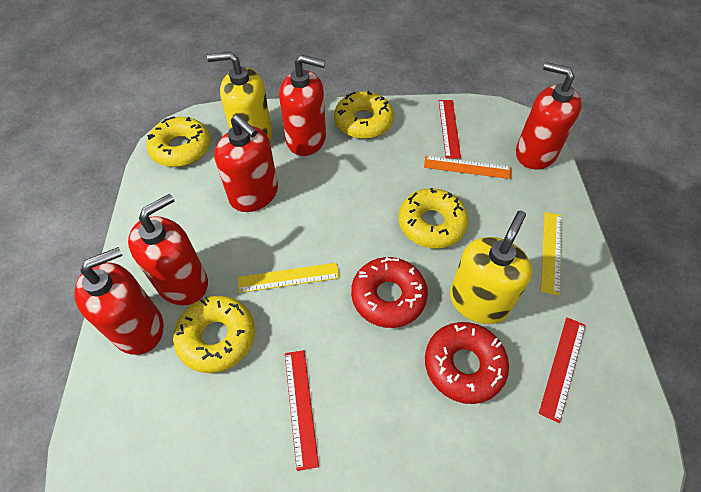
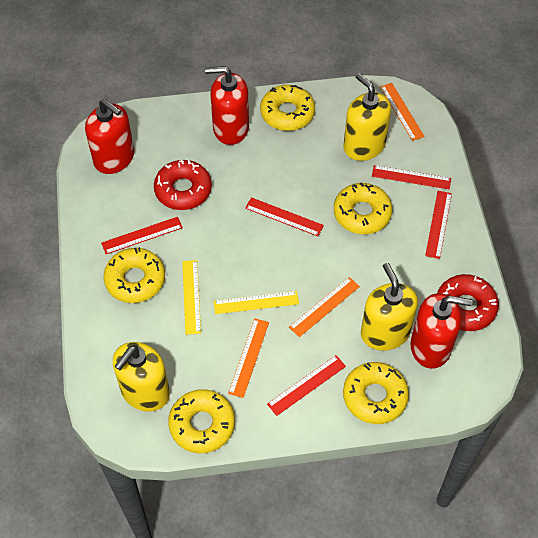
orange ruler: [424,156,512,179] = 1 -> [228,318,269,398] [289,277,360,337] [380,83,425,141] = 3
red ruler: [285,350,319,471] [439,100,461,159] [539,317,586,423] = 3 -> [101,217,183,254] [245,197,324,236] [267,355,346,416] [372,165,451,190] [425,191,452,259] = 5
red soap dispenser: [74,247,164,355] [128,194,208,305] [215,115,278,212] [279,55,326,156] [516,62,582,170] = 5 -> [85,99,134,174] [205,66,249,145] [411,293,473,369] = 3
yellow donut: [146,116,211,167] [173,296,255,373] [334,91,394,139] [398,188,469,248] = 4 -> [104,247,165,303] [168,389,235,453] [260,85,315,131] [334,182,392,234] [343,362,409,424] = 5
yellow soap dispenser: [207,52,272,141] [450,211,532,324] = 2 -> [113,342,170,412] [344,73,391,161] [361,263,418,351] = 3

